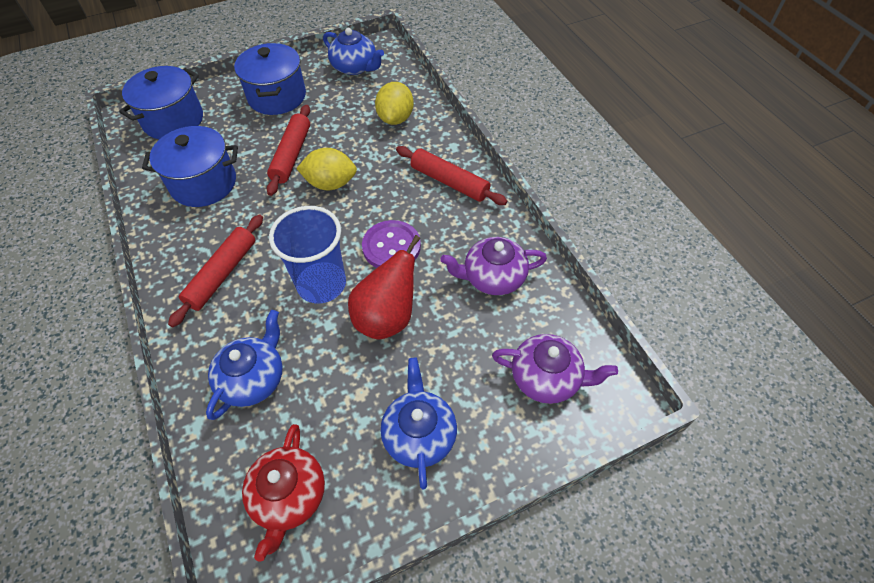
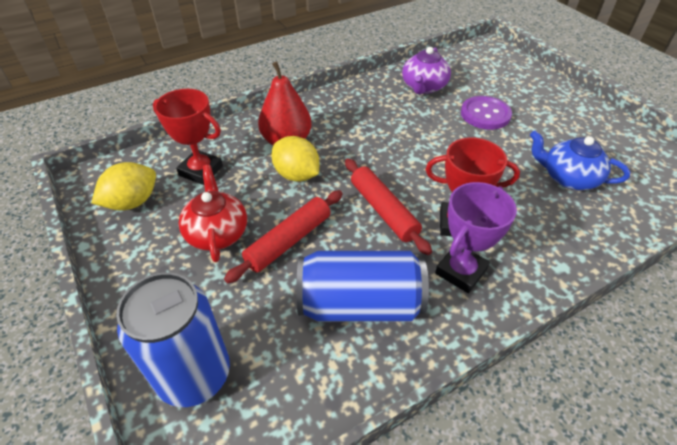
blue can: none = 0 -> [116,273,230,407] [296,251,429,322] = 2
blue cup: [269,206,346,304] = 1 -> none = 0
blue pot: [119,66,203,139] [142,126,238,207] [234,43,306,115] = 3 -> none = 0
blue teapot: [206,310,283,420] [323,28,384,75] [381,358,457,489] = 3 -> [530,131,630,190] = 1
purple teapot: [440,237,547,295] [492,334,618,404] = 2 -> [402,47,451,94] = 1
purple trophy: none = 0 -> [435,182,517,293] = 1
red rolling pin: [168,214,263,327] [267,105,310,196] [396,146,507,205] = 3 -> [224,190,343,283] [345,159,432,255] = 2
red trophy: none = 0 -> [153,89,223,185] [426,138,520,236] = 2

